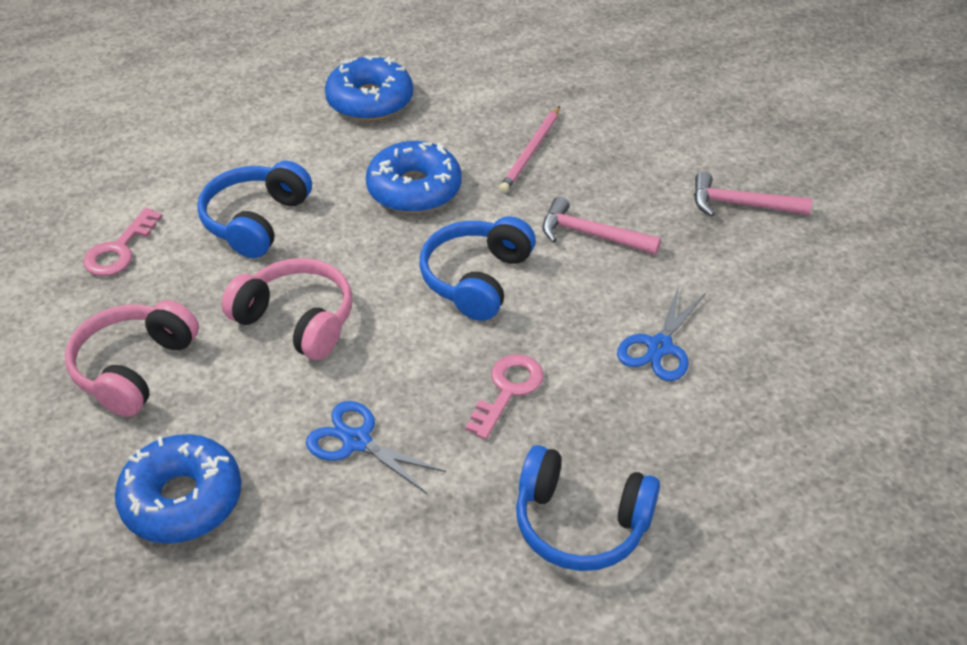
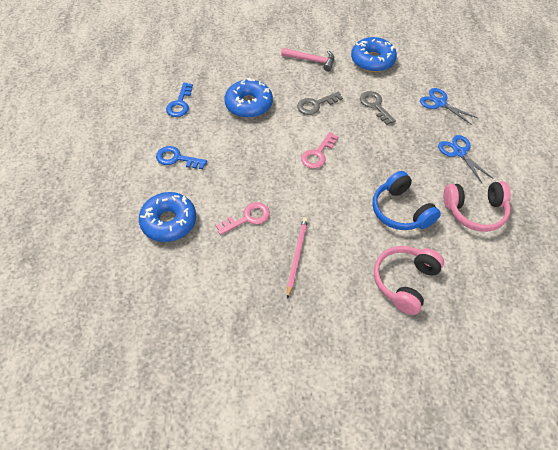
blue headphones: [197,161,312,258] [419,216,536,321] [516,445,660,571] = 3 -> [372,171,441,230] = 1
blue key: none = 0 -> [156,146,207,169] [166,83,193,117] = 2
grey key: none = 0 -> [297,92,343,115] [360,91,396,125] = 2
pink hammer: [542,196,661,255] [694,172,812,217] = 2 -> [281,48,334,71] = 1

